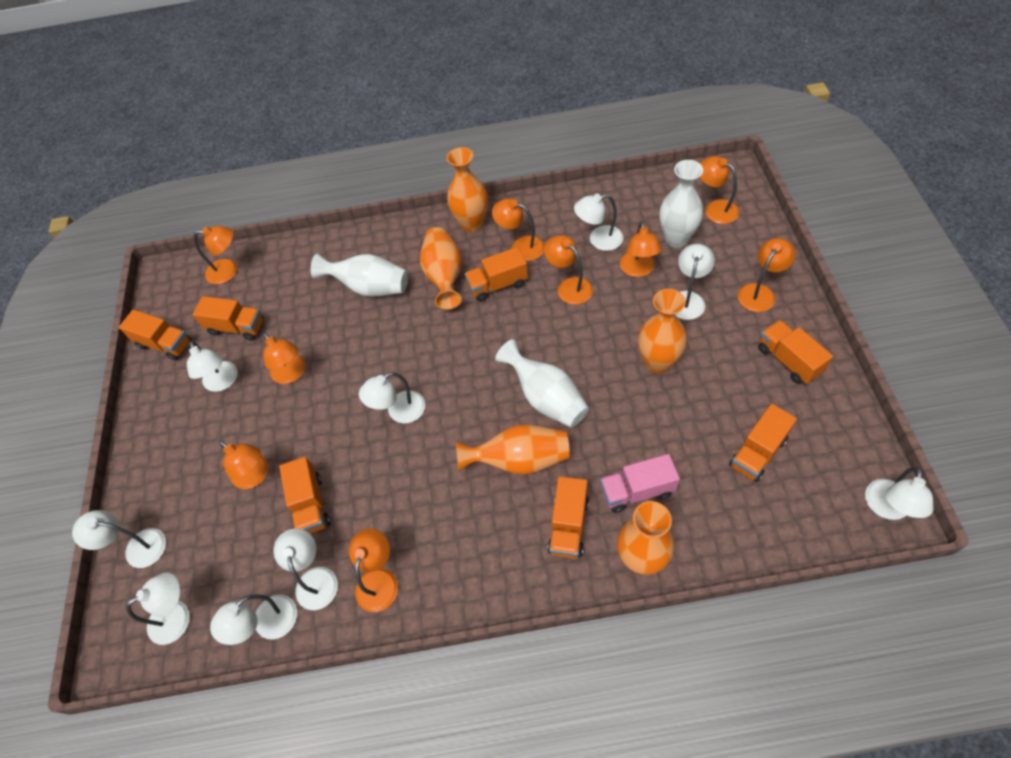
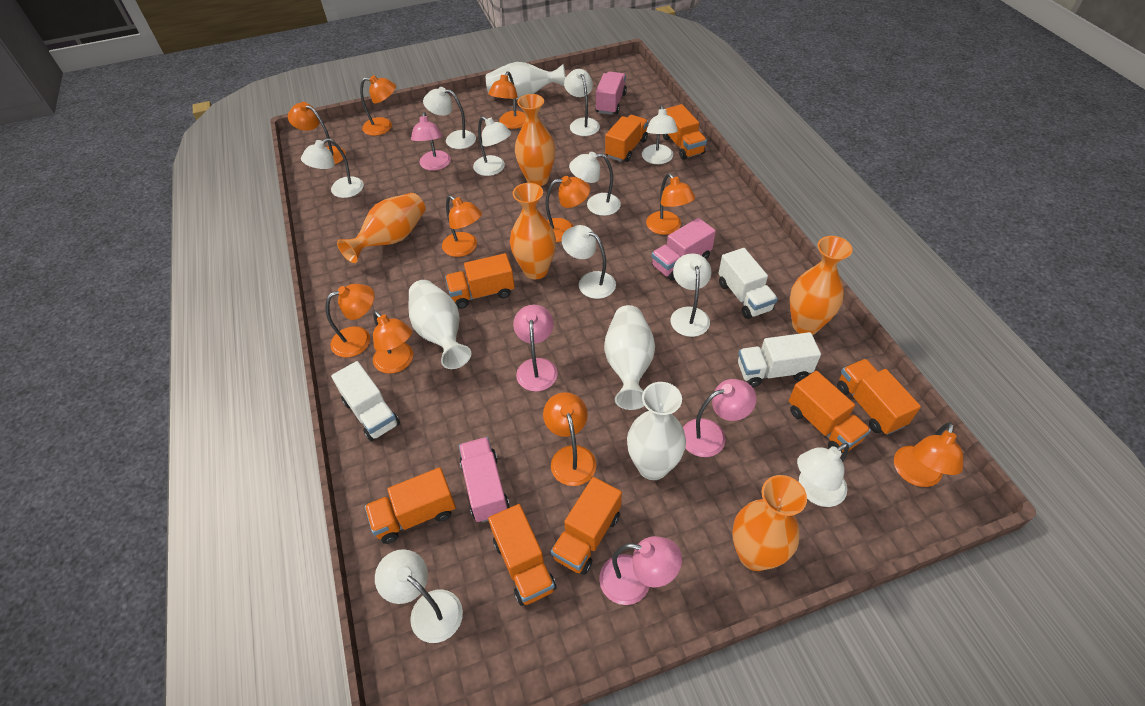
orange lamp: [194,226,237,284] [219,440,269,489] [263,332,305,384] [349,528,398,612] [492,198,545,261] [544,235,593,305] [620,221,662,277] [700,156,739,224] [738,238,796,312] = 9 -> [288,102,346,164] [326,284,374,357] [360,75,396,136] [373,310,413,374] [442,195,482,257] [488,71,526,129] [543,392,596,486] [545,176,590,242] [646,173,695,235] [894,422,963,487] = 10
orange truck: [119,310,191,360] [192,296,264,340] [279,457,330,534] [465,247,528,302] [548,476,589,559] [729,404,797,482] [758,320,833,384] = 7 -> [365,467,456,544] [445,253,515,309] [488,504,556,606] [551,477,622,575] [605,115,648,162] [663,104,707,160] [789,371,871,453] [837,359,921,435] = 8
pink lamp: none = 0 -> [411,112,451,171] [513,305,558,392] [599,536,682,605] [683,379,757,457] = 4
pink truck: [600,454,680,513] = 1 -> [459,437,510,523] [595,72,627,115] [651,218,716,281] = 3
white lamp: [72,510,166,568] [126,573,190,645] [187,341,237,392] [210,594,297,645] [273,529,338,610] [359,372,425,423] [574,194,623,251] [675,244,715,320] [865,467,933,520] = 9 -> [301,138,364,198] [375,549,463,643] [423,87,476,149] [473,116,511,176] [562,225,616,299] [564,69,600,136] [569,152,621,216] [642,105,678,164] [671,253,711,337] [797,443,849,507] = 10
white truck: none = 0 -> [331,361,400,441] [719,248,778,319] [738,332,821,387] = 3
white vase: [311,253,408,297] [495,339,589,428] [659,160,703,248] = 3 -> [408,280,471,369] [486,62,566,99] [604,305,655,410] [627,382,686,480] = 4

